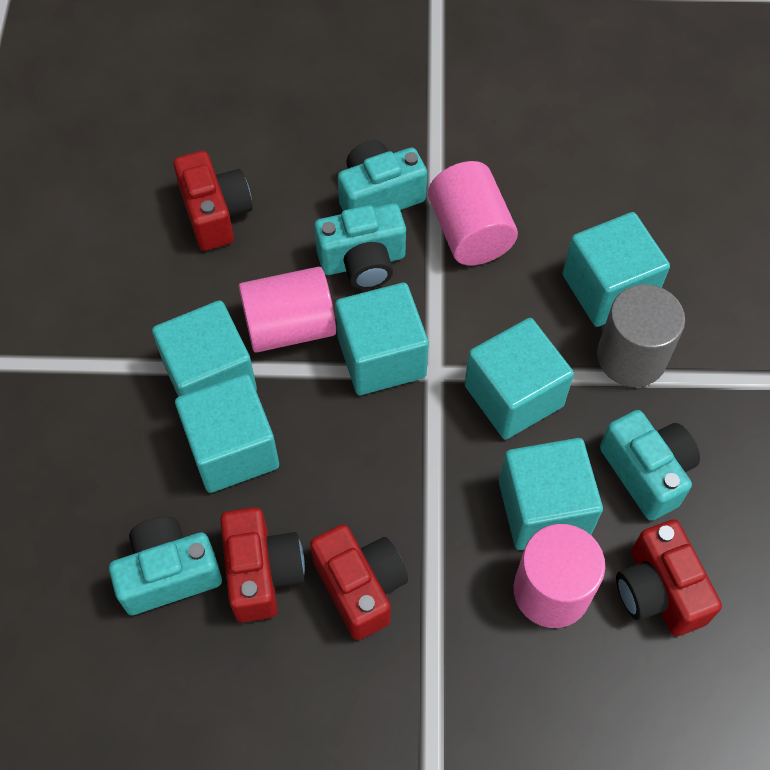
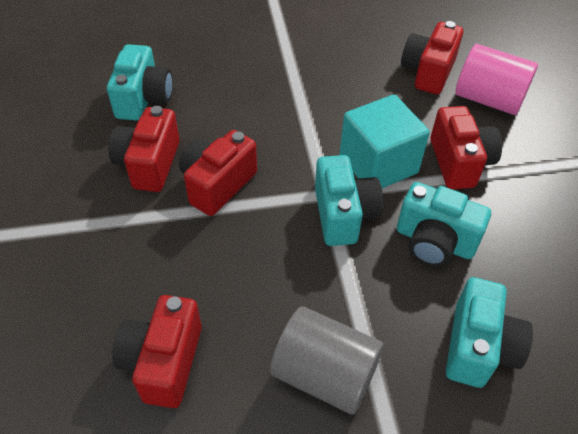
pink cylinder: [239,267,336,353] [428,161,518,265] [514,524,605,628] = 3 -> [455,44,538,115] = 1
red camera: [173,151,253,251] [220,507,305,622] [310,524,408,640] [616,519,722,636] = 4 -> [109,106,180,192] [112,295,202,408] [179,130,257,216] [401,21,463,94] [431,106,502,189] = 5
turquoise cube: [152,300,257,397] [175,374,279,493] [335,283,429,395] [465,318,574,439] [499,438,603,550] [563,212,670,327] = 6 -> [340,95,430,188] = 1

